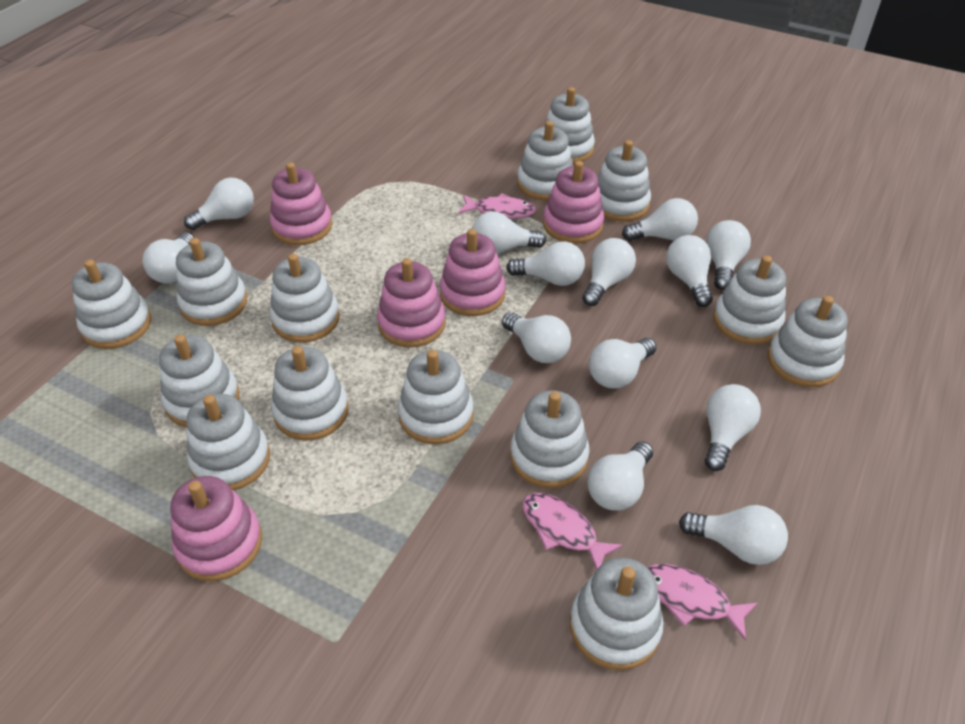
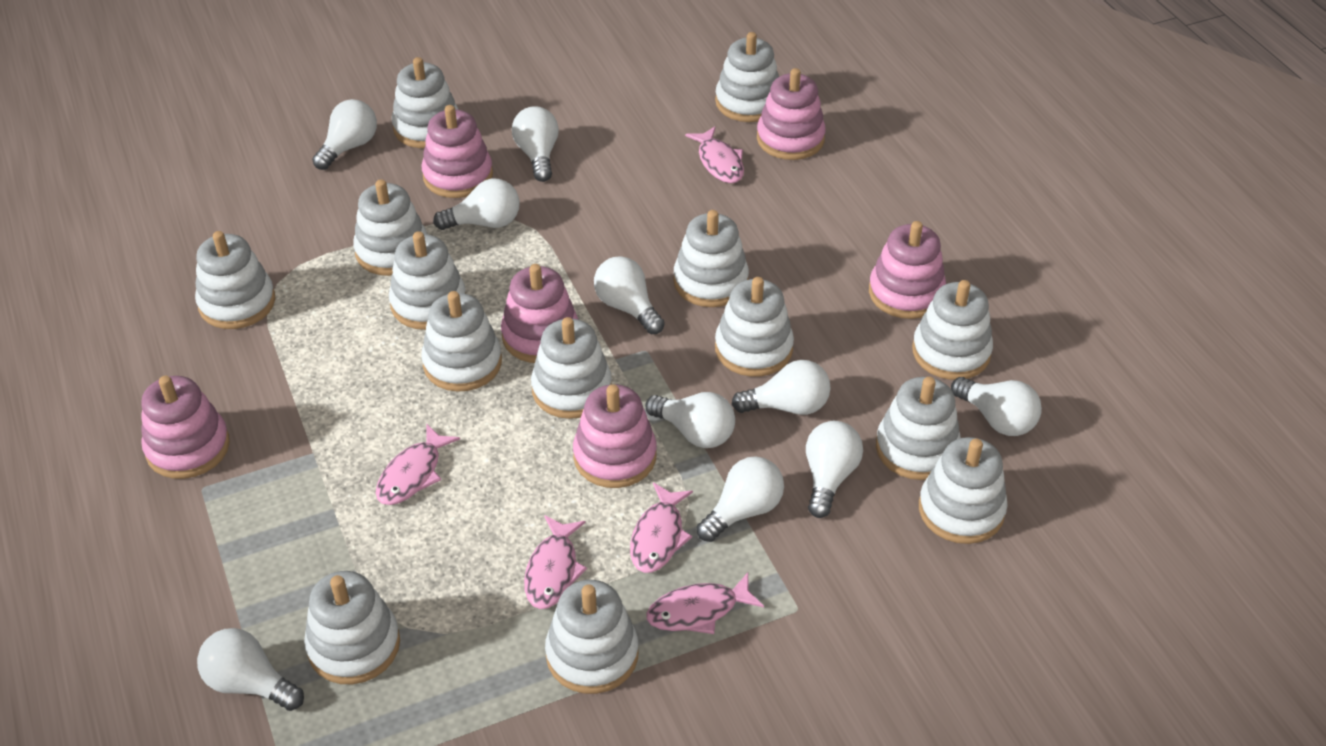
pink fish: [458,193,536,219] [522,493,623,570] [647,564,758,640] = 3 -> [376,424,460,505] [524,515,587,609] [630,483,693,573] [646,573,764,634] [685,126,744,183] = 5
pink stacking toy: [170,476,262,581] [270,162,332,245] [377,258,446,348] [440,229,506,316] [543,161,604,244] = 5 -> [141,375,230,479] [421,105,493,198] [501,264,578,363] [573,384,657,488] [757,68,826,160] [869,221,946,319] = 6
white light bulb: [142,232,194,284] [184,178,254,230] [472,211,546,254] [502,312,571,363] [506,241,585,286] [582,238,636,306] [587,441,653,511] [589,338,657,388] [622,198,698,241] [666,235,713,307] [679,505,788,565] [705,384,761,471] [706,220,751,290] = 13 -> [197,628,304,711] [312,99,377,170] [433,179,520,230] [512,106,559,182] [594,256,665,334] [645,392,735,448] [697,456,784,542] [731,360,831,415] [806,421,863,518] [951,377,1042,436] = 10

